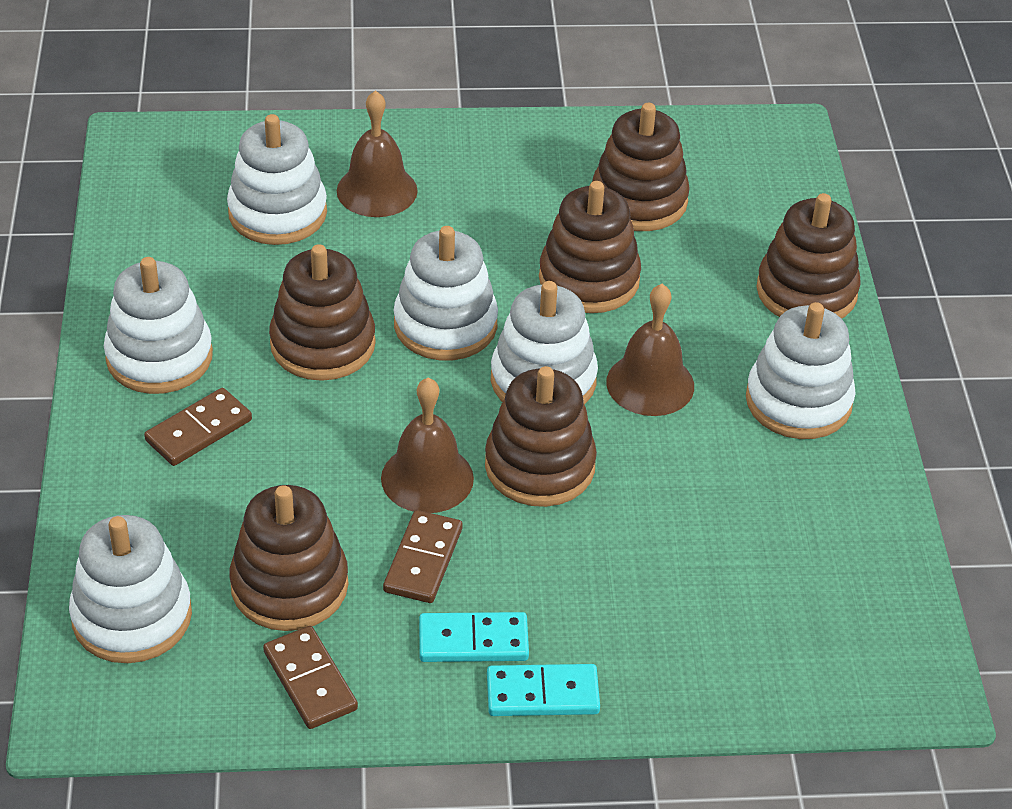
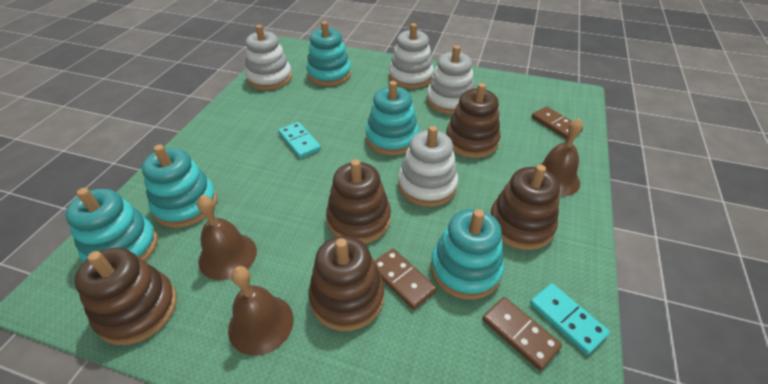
brown stacking toy: [230,485,348,631] [269,244,376,381] [485,366,597,507] [539,181,641,313] [592,103,690,231] [757,193,861,319] = 6 -> [74,248,177,345] [309,236,384,331] [326,159,391,243] [446,83,500,158] [490,164,560,250] = 5
turquoise stacking toy: none = 0 -> [65,188,158,263] [142,144,217,228] [306,21,351,86] [366,81,419,155] [431,209,504,300] = 5
white stacking toy: [69,515,192,663] [104,257,213,394] [227,114,327,245] [394,226,498,360] [491,281,598,405] [746,302,856,439] = 6 -> [245,25,292,90] [389,23,434,89] [398,126,458,207] [426,45,474,114] = 4

